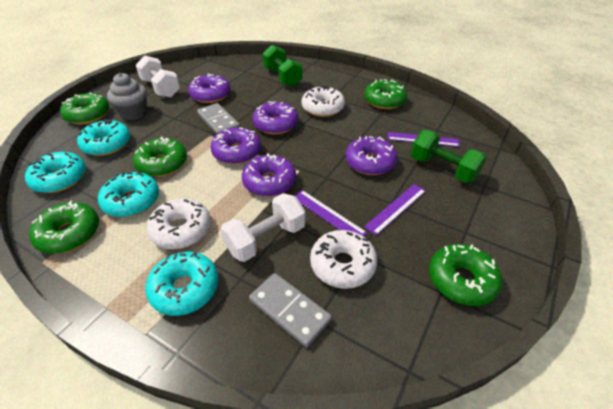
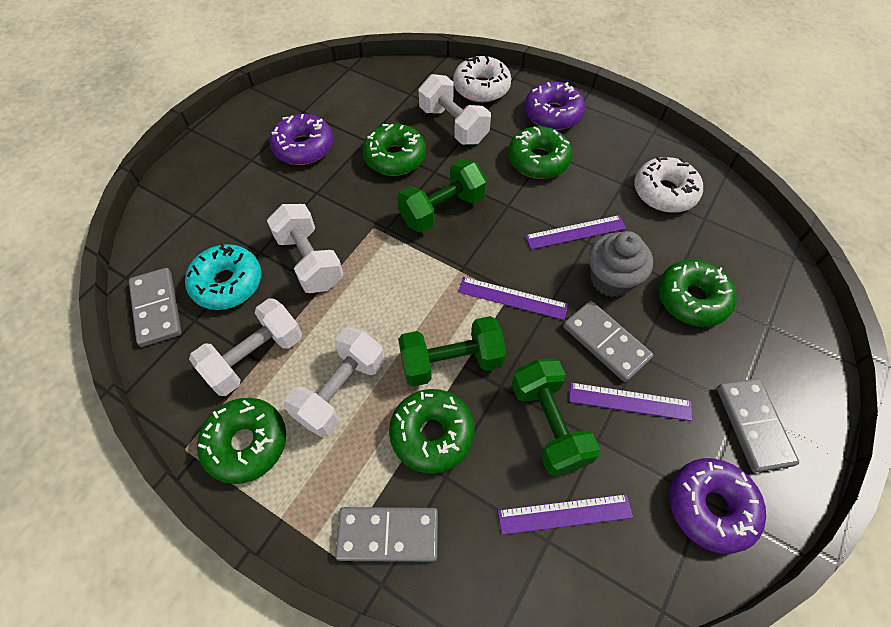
green dumbbell: [262,45,303,87] [411,130,487,183] = 2 -> [397,159,487,233] [398,316,507,387] [512,359,600,476] = 3
grey domino: [197,103,240,134] [249,273,332,347] = 2 -> [129,268,182,347] [335,507,438,562] [563,301,653,382] [717,378,799,473] = 4
purple donut: [188,74,231,103] [211,127,261,164] [242,153,296,197] [252,101,298,134] [345,136,397,175] = 5 -> [269,114,333,165] [524,81,585,130] [670,458,766,554] = 3
purple ruler: [295,190,367,236] [364,184,426,235] [388,132,460,147] = 3 -> [458,277,568,320] [498,494,633,535] [525,215,626,250] [569,382,692,421] = 4
turquoise donut: [25,152,86,193] [77,119,130,156] [98,171,159,217] [145,251,219,316] = 4 -> [185,243,262,310] = 1
white donut: [147,198,211,249] [302,85,345,117] [310,230,377,289] = 3 -> [453,56,511,103] [634,157,703,213] = 2
white dumbbell: [136,55,180,98] [221,193,305,262] = 2 -> [189,298,302,396] [267,204,344,293] [284,327,385,437] [419,74,491,145] = 4

